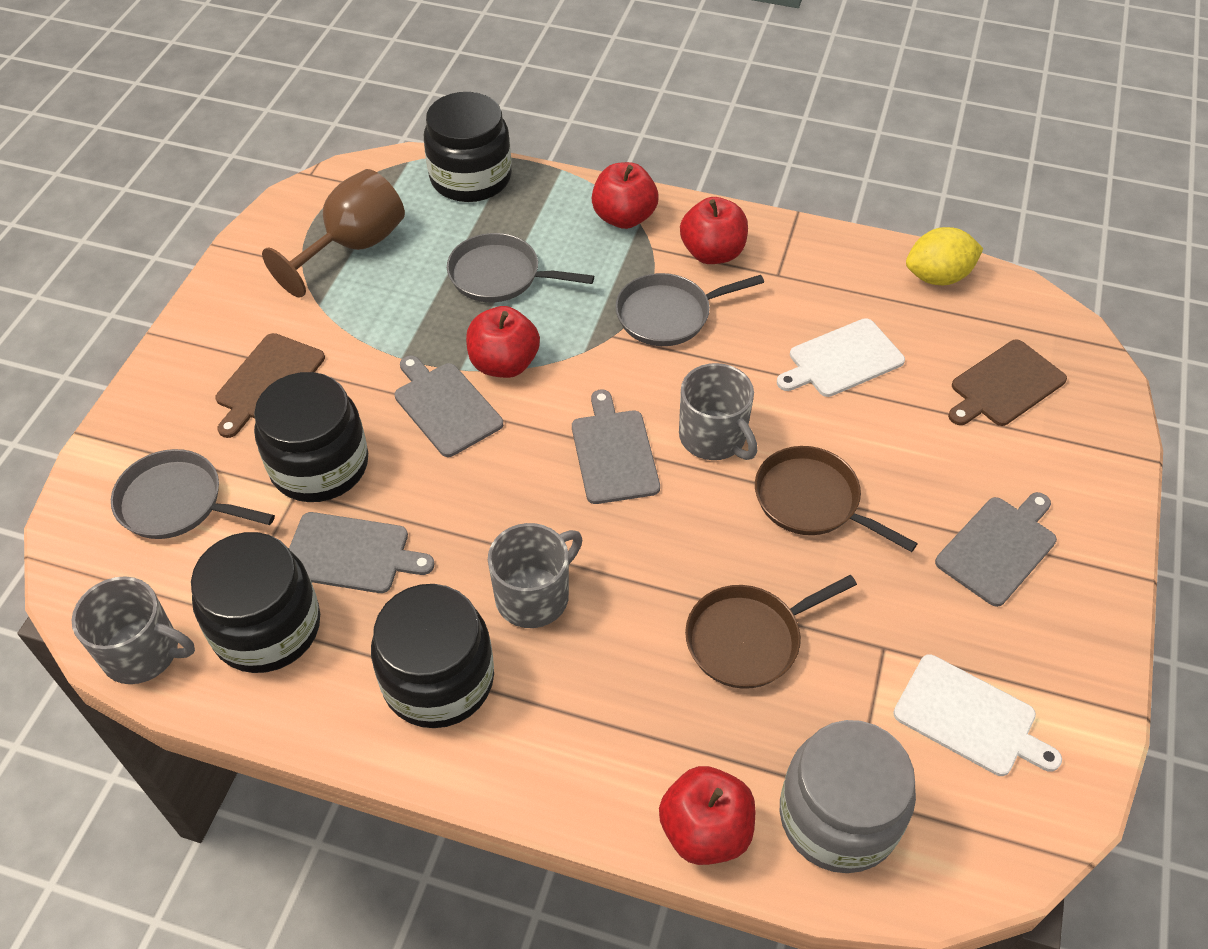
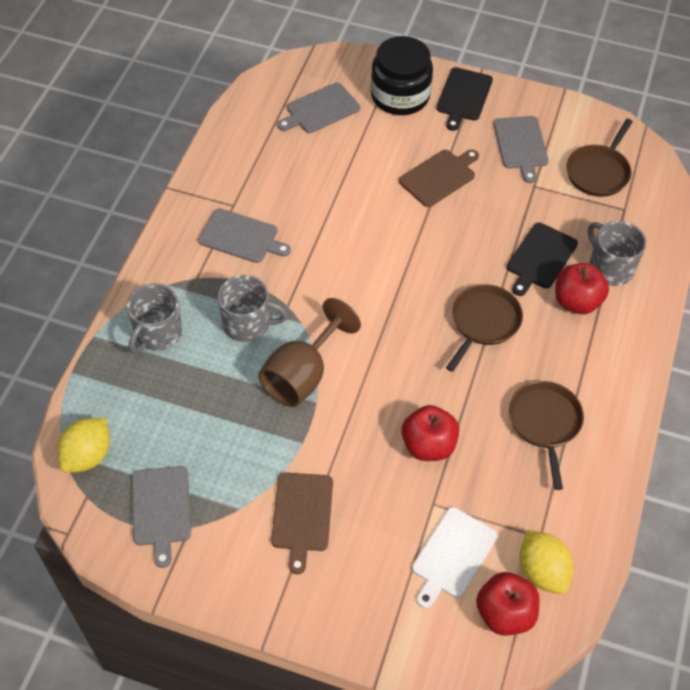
black cutting board: none = 0 -> [436,67,493,131] [507,222,578,296] = 2
black jar: [191,532,320,673] [254,372,368,502] [371,584,494,728] [424,92,512,202] = 4 -> [371,36,433,115] = 1
brown pan: [685,575,857,689] [755,446,918,552] = 2 -> [446,284,523,372] [509,381,584,490] [567,119,633,197] = 3
grey jar: [780,720,916,873] = 1 -> none = 0
grey pan: [111,449,275,539] [447,233,594,302] [615,273,764,346] = 3 -> none = 0
red apple: [466,306,540,378] [592,162,659,229] [659,766,756,865] [680,197,748,264] = 4 -> [402,405,459,461] [476,572,540,635] [555,263,609,314] = 3
white cutting board: [777,318,905,397] [893,654,1062,776] = 2 -> [412,507,498,608] = 1
yellow lemon: [906,227,983,285] = 1 -> [57,418,110,473] [519,530,573,594] = 2

